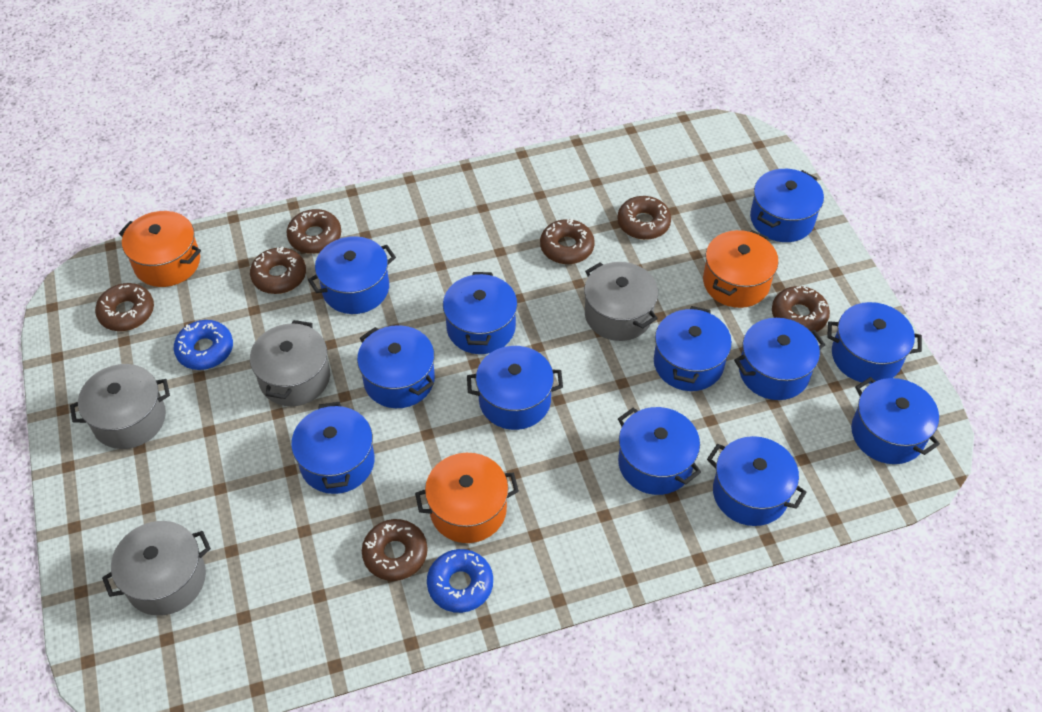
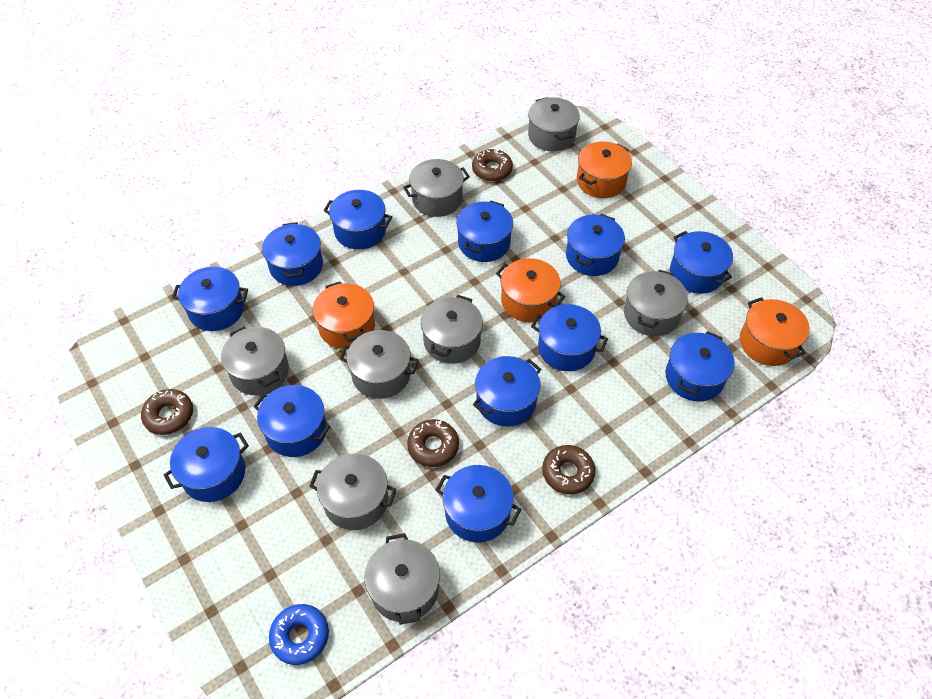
blue donut: [174,320,233,370] [427,549,493,613] = 2 -> [269,604,329,665] = 1
brown donut: [95,283,154,331] [250,246,306,294] [287,209,341,254] [362,519,428,581] [540,219,595,264] [617,196,671,240] [772,286,830,332] = 7 -> [141,389,193,435] [407,419,459,467] [472,149,513,181] [542,445,595,494] = 4
grey pot: [70,364,170,449] [102,521,211,616] [250,320,330,406] [584,262,658,341] = 4 -> [221,326,289,395] [309,453,397,530] [339,330,419,399] [365,533,440,625] [403,159,470,217] [421,295,483,364] [528,97,580,151] [624,270,688,336] = 8
orange pot: [119,211,201,287] [415,453,519,543] [703,230,778,308] = 3 -> [313,282,375,349] [496,258,565,322] [577,141,632,198] [740,297,810,366] = 4

